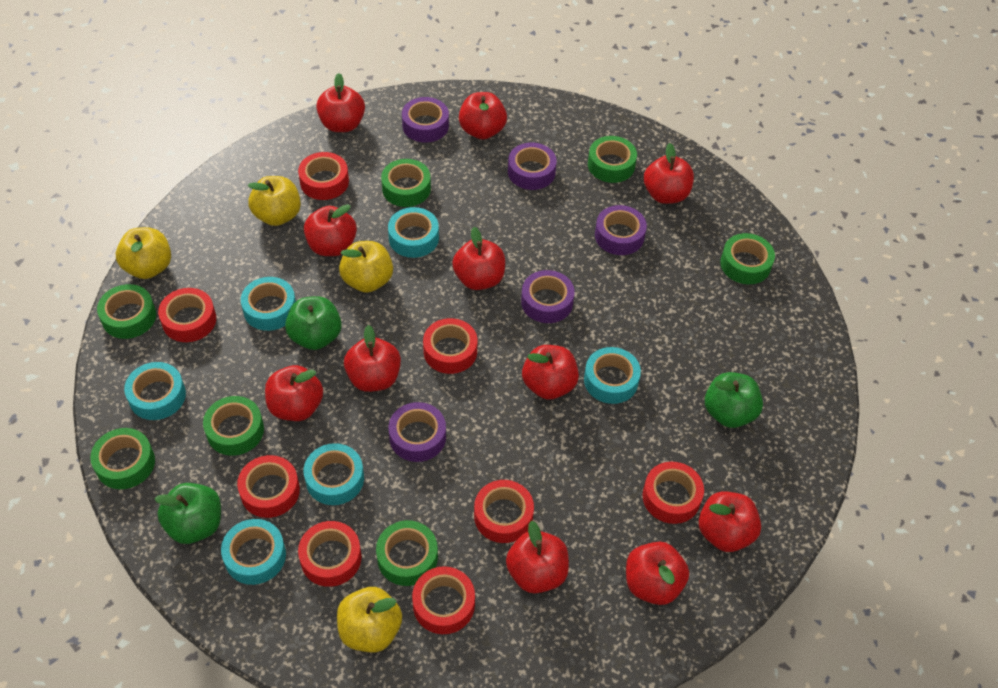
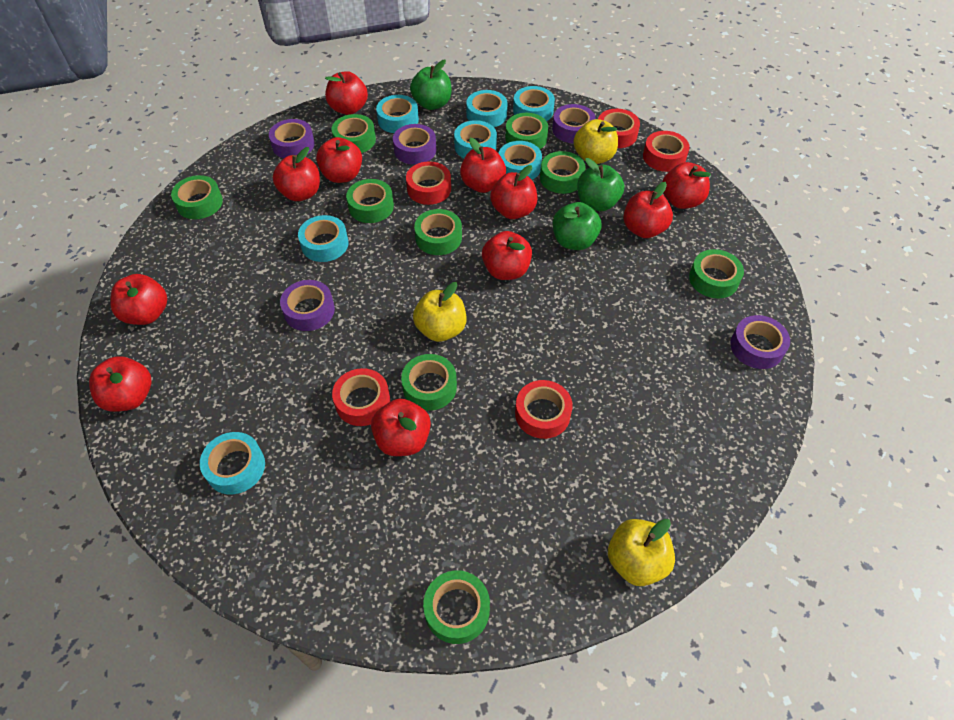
green tape: [90,428,155,489] [97,284,156,339] [203,396,264,456] [376,520,438,586] [381,159,431,207] [588,136,637,183] [720,233,775,284] = 7 -> [171,175,223,219] [332,114,376,153] [346,179,394,223] [401,354,457,411] [414,209,462,255] [423,570,490,644] [506,113,548,149] [540,151,585,194] [689,249,744,298] = 9
red tape: [158,288,216,342] [237,455,300,518] [298,152,349,200] [298,521,362,587] [412,566,475,634] [423,318,477,374] [474,480,534,543] [643,462,704,524] = 8 -> [332,368,390,426] [406,161,451,205] [515,380,573,439] [598,109,640,148] [643,131,690,172] = 5
turquoise tape: [124,362,186,420] [221,519,286,585] [241,277,296,331] [304,443,364,505] [388,207,439,258] [584,347,641,404] = 6 -> [200,432,265,494] [298,215,348,262] [376,95,419,133] [454,120,497,158] [466,90,507,127] [498,141,542,180] [513,86,555,121] = 7
yellow apple: [116,227,171,279] [248,176,301,226] [337,587,402,652] [339,241,393,293] = 4 -> [413,282,466,342] [574,119,618,164] [608,519,675,586] = 3

